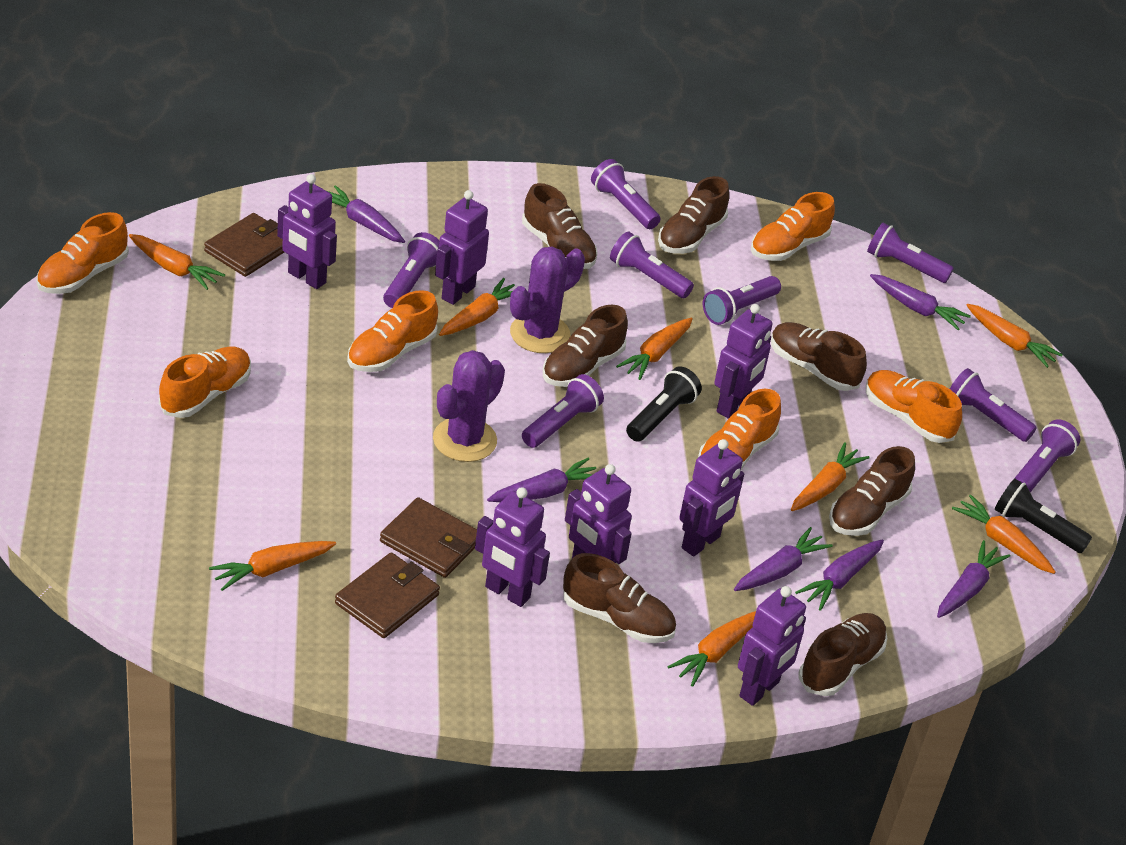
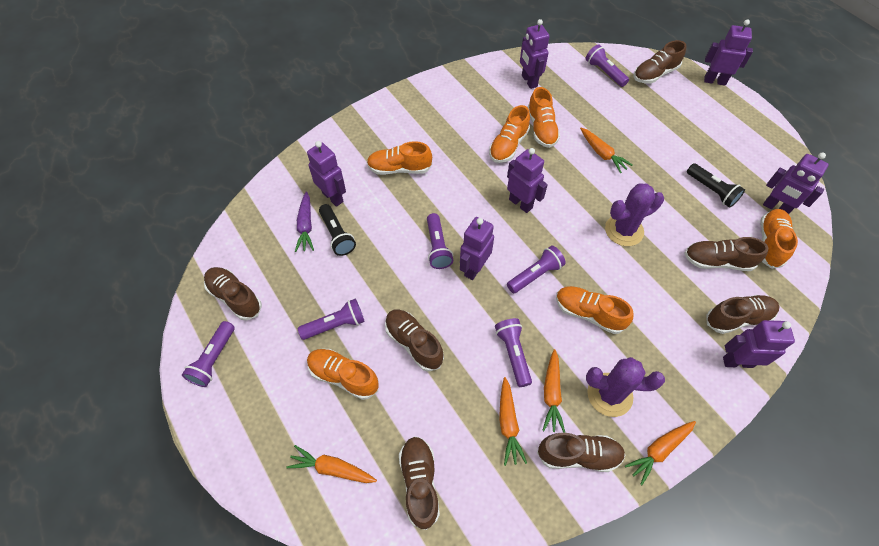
brown wallet: [204,213,284,277] [335,552,440,638] [380,497,477,578] = 3 -> none = 0
orange carrot: [129,234,225,290] [209,541,336,591] [439,278,515,336] [616,318,693,380] [667,611,756,687] [791,443,870,511] [952,495,1056,574] [966,304,1063,368] = 8 -> [286,445,377,483] [499,377,527,466] [542,349,565,433] [580,128,633,173] [625,421,696,485] = 5
purple carrot: [327,185,405,243] [487,458,596,502] [734,527,833,591] [795,539,884,611] [870,274,971,330] [937,540,1011,618] = 6 -> [295,191,314,252] = 1
purple flashlight: [383,232,439,308] [522,374,604,448] [591,159,660,229] [610,232,694,298] [703,276,781,325] [867,223,954,283] [950,368,1037,442] [1015,419,1080,492] = 8 -> [182,321,235,387] [298,299,365,340] [427,213,453,269] [495,318,532,387] [507,246,566,293] [585,44,629,87] = 6

